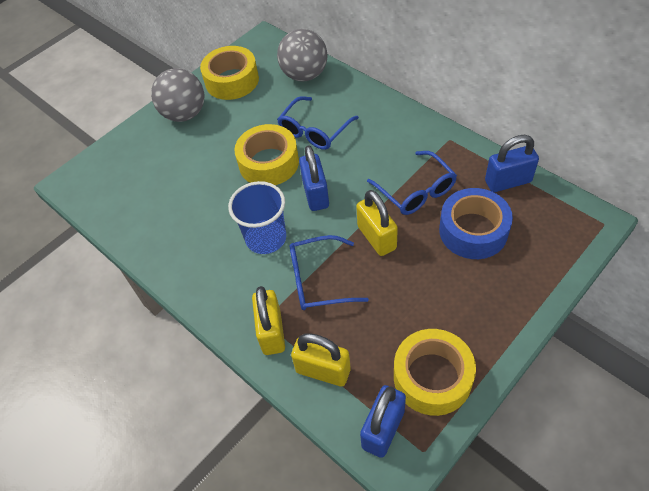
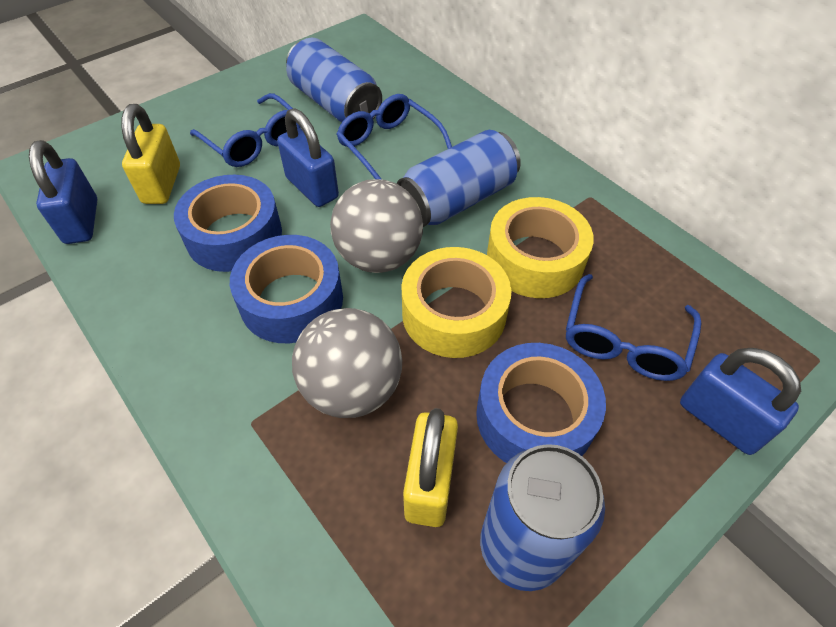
blue can: none = 0 -> [286,37,382,123] [397,130,521,227] [480,444,605,591] = 3
blue cup: [228,181,286,254] = 1 -> none = 0
blue tape: [439,188,513,259] = 1 -> [174,175,282,272] [230,235,343,343] [476,343,606,463] = 3
yellow padlock: [252,286,285,355] [291,333,351,386] [356,190,398,256] = 3 -> [121,104,180,204] [403,408,458,527] = 2
yellow tape: [200,46,259,100] [234,124,299,185] [394,329,476,416] = 3 -> [401,247,512,358] [487,197,594,298] = 2

